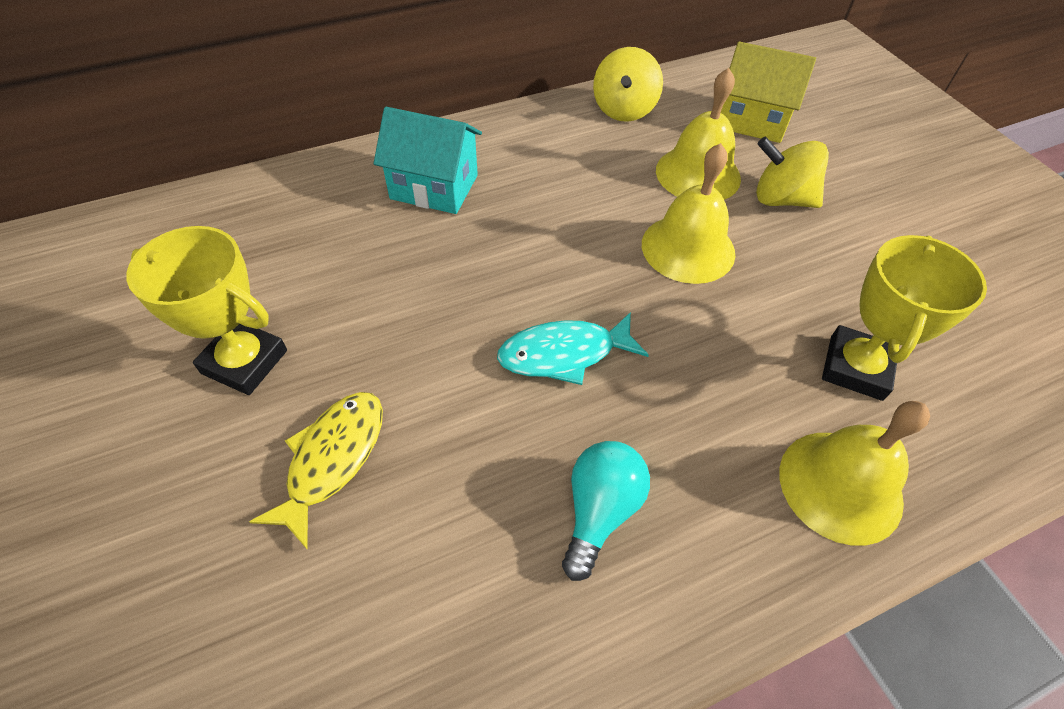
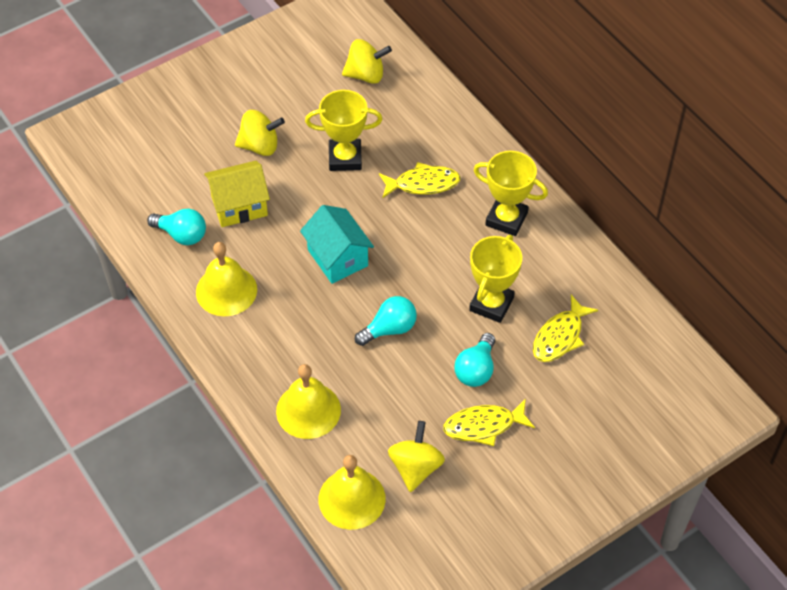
turquoise fish: [497,312,649,385] = 1 -> none = 0
turquoise light bulb: [562,441,650,581] = 1 -> [147,209,206,245] [355,296,417,346] [455,333,495,387] = 3
yellow fish: [249,392,383,549] = 1 -> [379,162,461,198] [443,399,535,446] [533,295,598,362] = 3
yellow spinning top: [593,47,663,122] [756,137,829,208] = 2 -> [235,110,285,156] [342,39,392,84] [388,421,445,492] = 3
yellow trophy: [126,226,287,395] [822,235,987,401] = 2 -> [305,90,382,171] [469,235,522,323] [474,151,548,236] = 3

